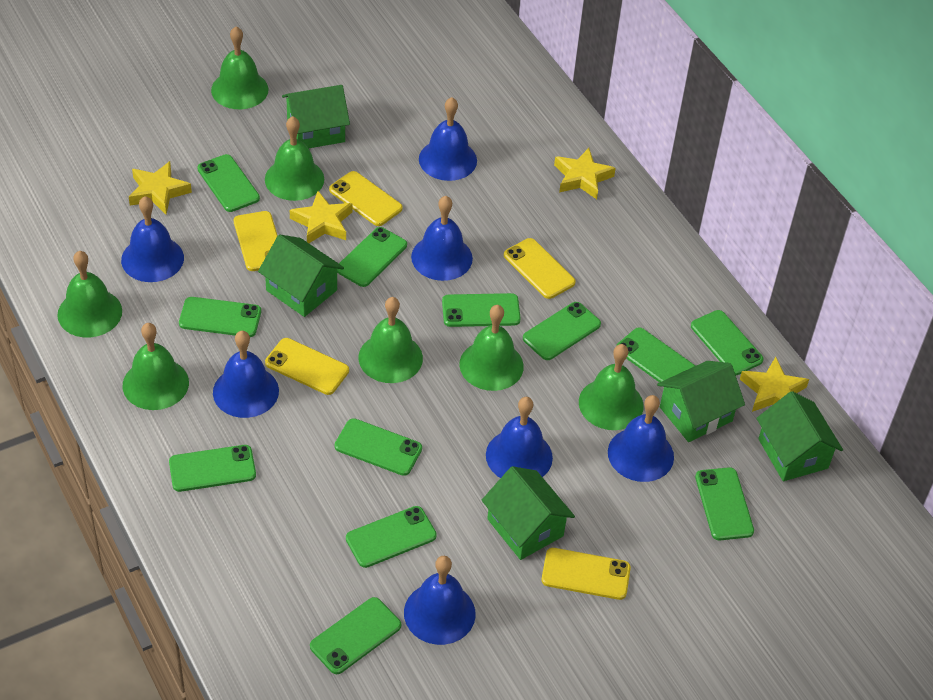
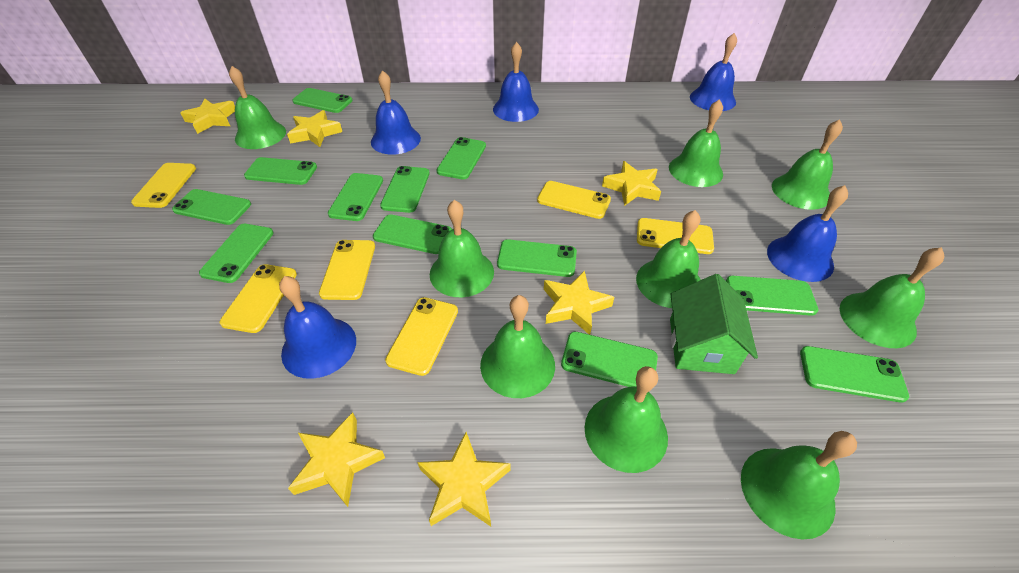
blue bell: [121,196,184,282] [213,331,279,418] [404,556,476,645] [411,196,473,281] [419,97,477,181] [486,397,553,478] [608,395,674,482] = 7 -> [279,276,356,379] [371,70,421,155] [493,42,539,122] [690,33,737,111] [767,185,848,282] = 5
green bell: [57,251,122,337] [123,323,189,410] [211,27,268,109] [265,116,324,201] [358,297,423,383] [459,305,524,391] [579,344,644,430] = 7 -> [229,66,286,149] [430,200,494,297] [480,295,555,398] [585,366,668,473] [636,210,701,308] [669,99,723,187] [741,431,857,539] [772,119,843,210] [840,247,944,348] = 9
green house: [258,234,344,317] [282,85,350,148] [482,466,575,560] [657,361,745,442] [756,391,843,481] = 5 -> [670,274,758,374] = 1
yellow phone: [234,211,278,271] [265,338,349,395] [329,171,403,226] [504,238,576,299] [541,548,631,600] = 5 -> [131,163,196,208] [220,264,297,333] [319,240,375,300] [385,297,458,376] [537,181,611,219] [637,218,714,254] = 6
yellow star: [129,161,192,214] [290,191,353,243] [554,148,616,199] [740,357,809,412] = 4 -> [180,99,235,134] [287,110,342,147] [288,412,385,507] [417,432,510,527] [544,270,614,335] [602,161,661,206] = 6

